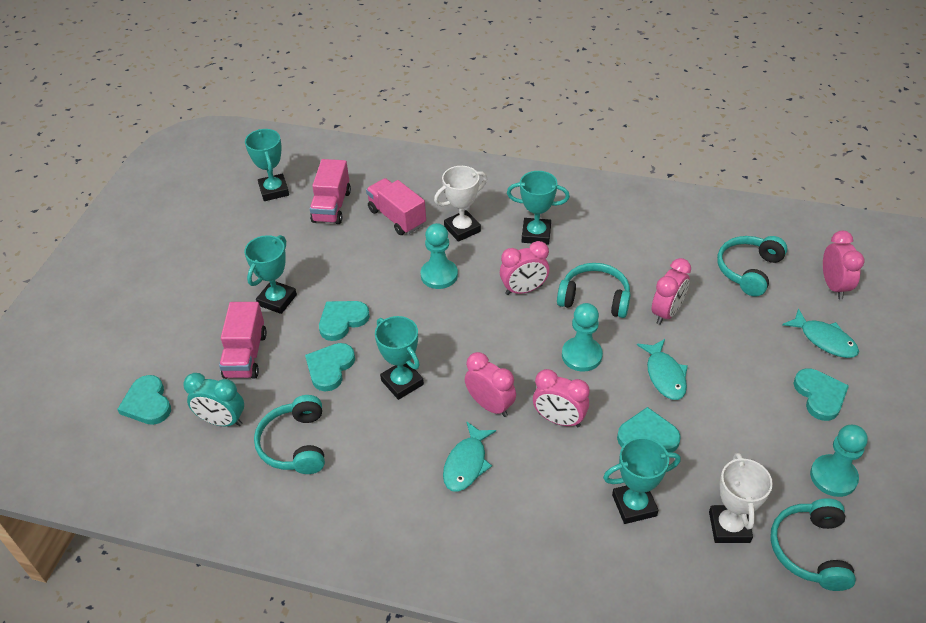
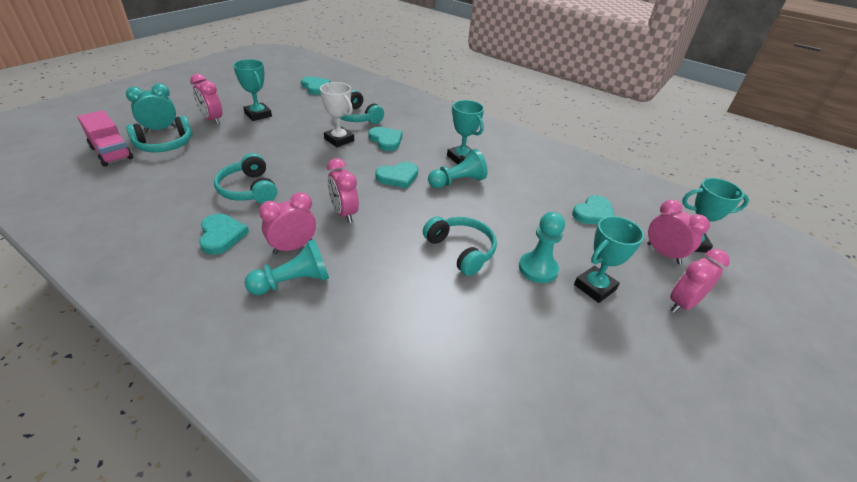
pink truck: [219,302,267,379] [310,159,351,224] [366,178,426,235] = 3 -> [77,110,133,167] = 1
turquoise fish: [443,421,496,492] [637,339,688,400] [782,308,859,358] = 3 -> none = 0
turquoise trophy: [244,235,297,314] [245,129,289,201] [375,316,424,400] [507,171,570,245] [603,437,681,524] = 5 -> [233,59,272,121] [447,100,484,165] [574,216,644,303] [683,178,749,253] = 4
white trophy: [434,166,487,242] [709,453,773,543] = 2 -> [320,82,354,147] = 1

